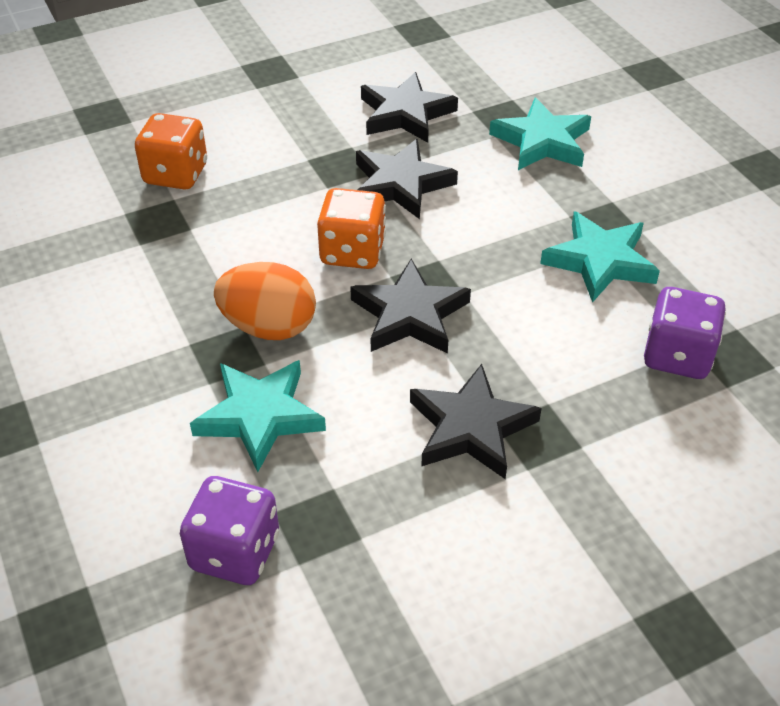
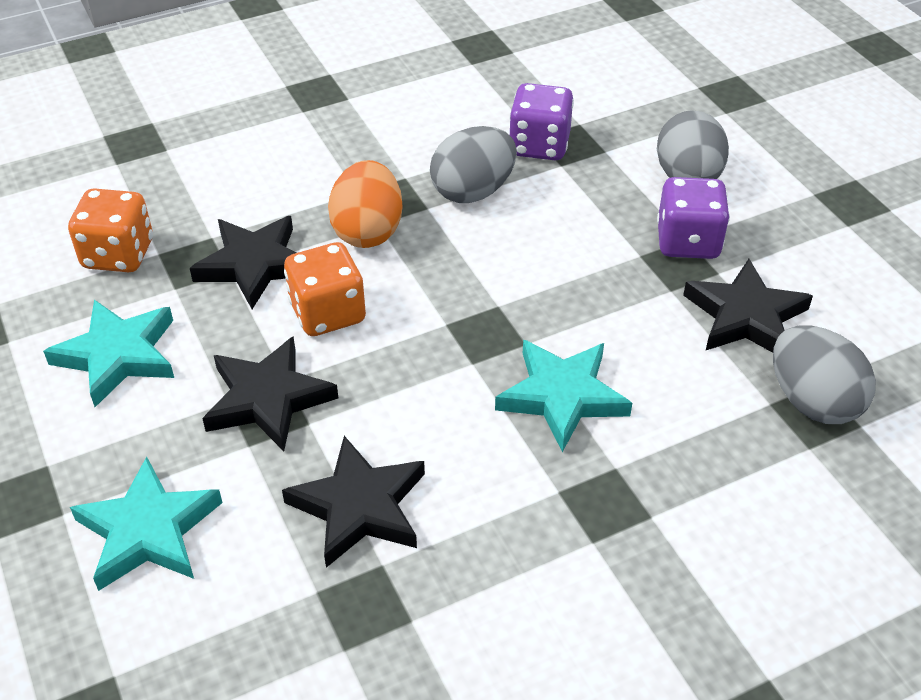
grey egg: none = 0 -> [430,126,517,203] [657,110,729,179] [773,325,876,424] = 3

